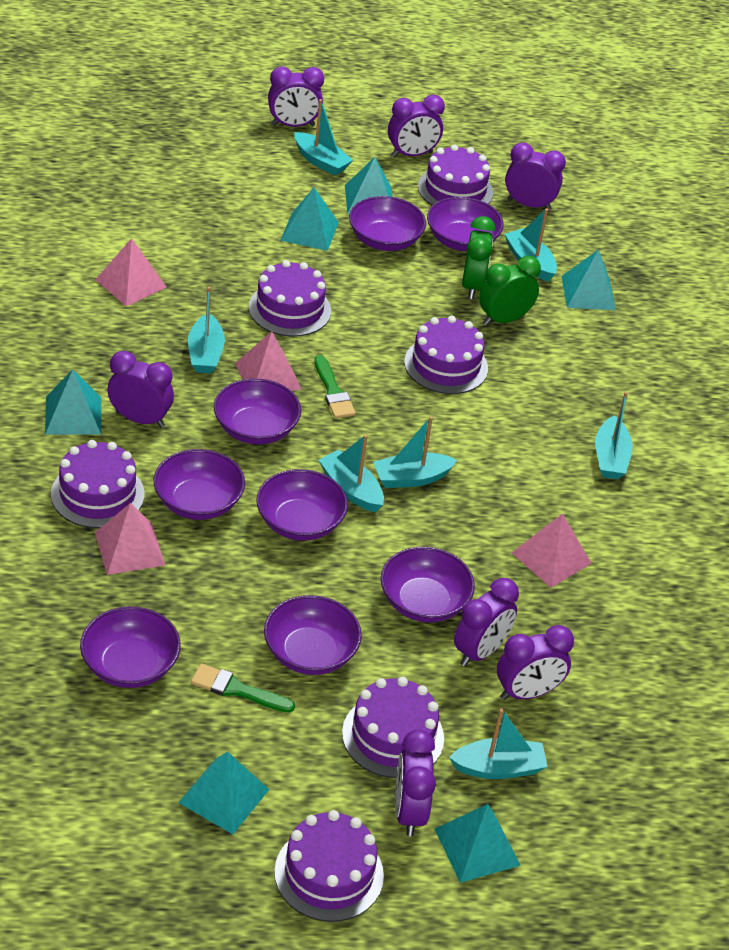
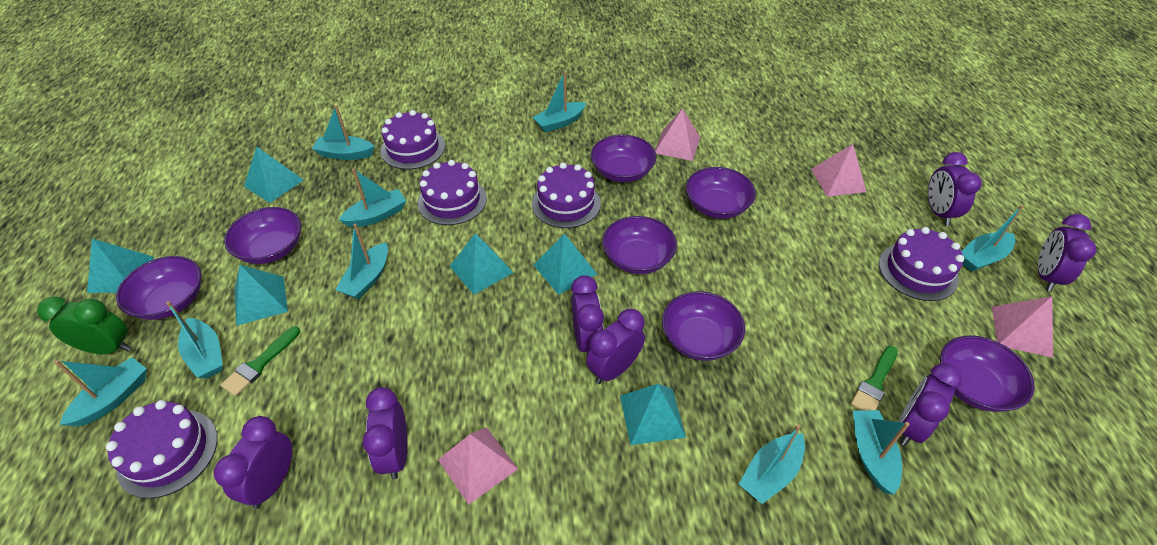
green clock: [462,216,495,299] [479,256,541,326] = 2 -> [37,297,131,354] = 1
purple bowl: [80,606,181,688] [153,449,245,520] [214,378,301,445] [256,469,348,541] [264,595,362,675] [349,196,426,251] [381,547,475,622] [427,197,504,251] = 8 -> [116,256,202,320] [224,207,301,264] [591,135,657,182] [602,216,677,274] [662,291,745,361] [686,167,756,219] [940,335,1035,412] = 7
purple cake: [51,440,145,528] [249,260,331,337] [274,810,384,922] [342,677,444,778] [404,316,488,394] [418,144,493,205] = 6 -> [106,400,217,499] [381,110,445,170] [418,160,487,225] [532,163,601,228] [879,227,964,301] = 5
turquoise boat: [188,286,225,373] [294,99,353,176] [319,434,384,513] [373,416,457,488] [449,708,547,779] [505,208,557,282] [595,392,633,479] = 7 -> [54,357,147,427] [166,301,223,378] [312,105,375,160] [335,223,388,299] [339,169,406,227] [533,71,586,132] [739,424,805,504] [853,410,910,495] [961,205,1024,271] = 9

